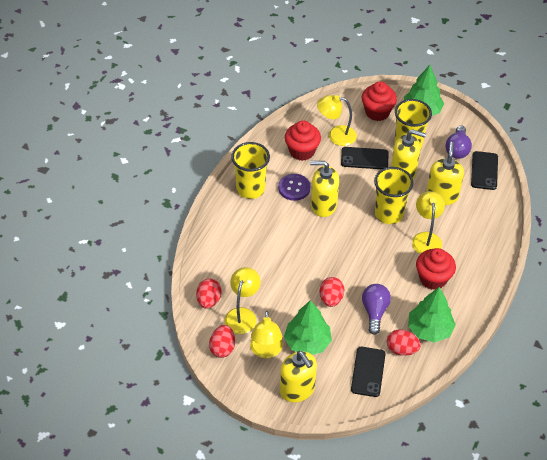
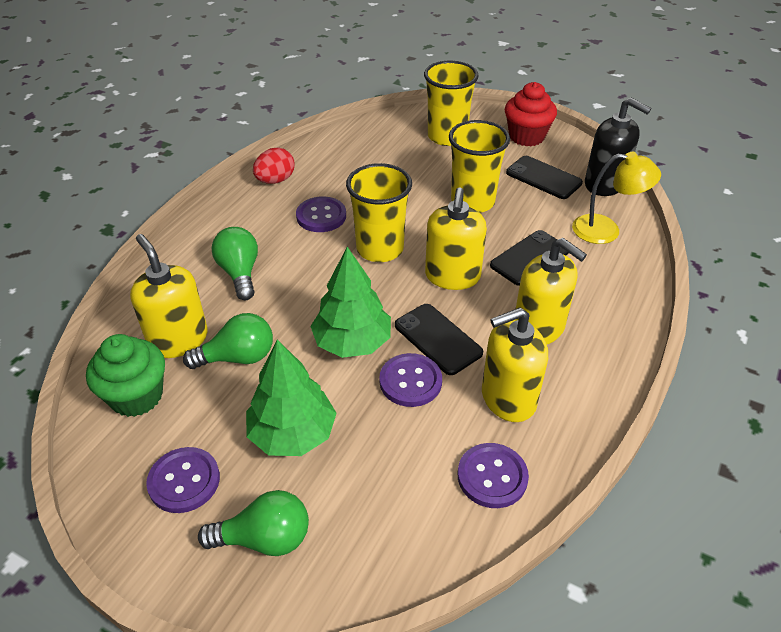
black soap dispenser: none = 0 -> [585,98,651,196] = 1
green cupcake: none = 0 -> [86,334,165,417] = 1
green light bulb: none = 0 -> [183,313,273,369] [198,490,309,556] [212,227,258,300] = 3
green tree: [284,300,332,355] [404,65,444,116] [408,287,455,343] = 3 -> [246,340,337,456] [310,247,391,358] = 2
purple button: [278,174,310,201] = 1 -> [146,447,220,513] [296,197,346,232] [379,353,442,407] [458,443,529,508] = 4
purple light bulb: [362,284,391,335] [445,126,472,159] = 2 -> none = 0
red cupcake: [285,121,321,161] [362,81,397,121] [416,248,456,290] = 3 -> [505,82,557,146] = 1
red egg: [196,279,221,309] [209,325,235,358] [319,277,344,307] [387,330,421,356] = 4 -> [253,148,295,184] = 1
yellow lamp: [225,267,261,334] [250,311,283,358] [317,95,357,146] [412,191,445,254] = 4 -> [572,152,661,244] = 1

